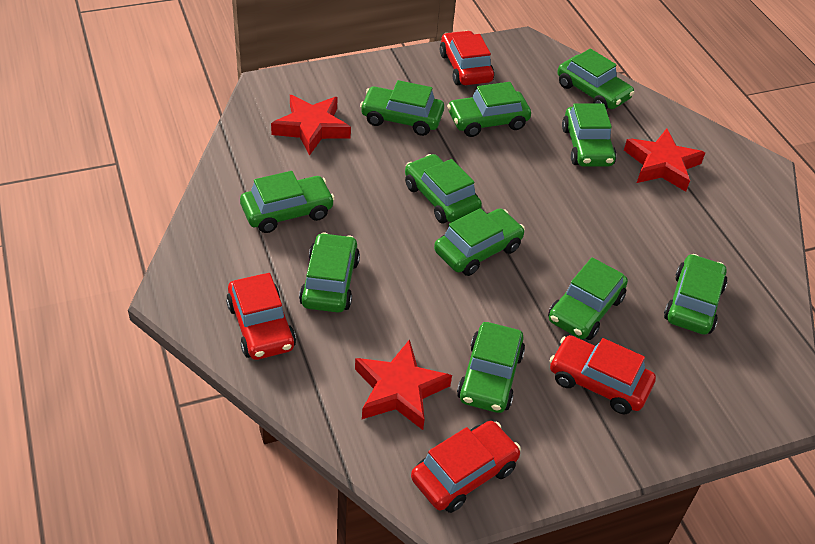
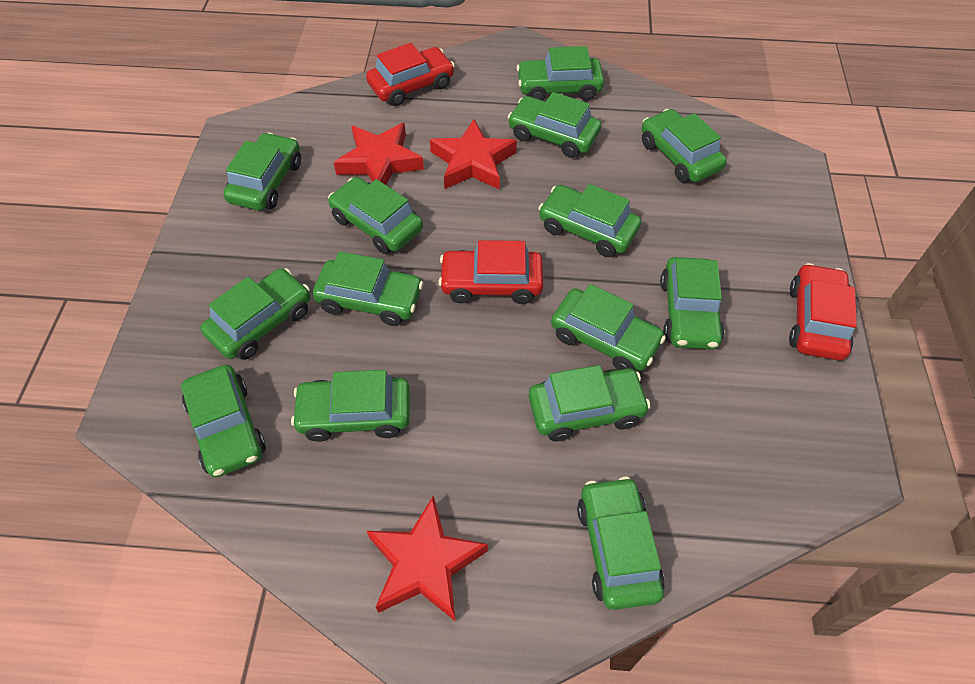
green car: [240,171,335,233] [299,232,360,312] [360,80,444,136] [405,154,482,223] [434,208,525,276] [447,82,531,137] [457,322,525,413] [548,257,628,340] [557,49,635,110] [562,103,617,167] [664,254,727,335] = 11 -> [181,365,266,477] [200,268,310,360] [223,132,301,210] [291,370,410,442] [313,251,423,326] [328,177,423,254] [508,92,602,158] [517,46,604,101] [529,365,650,442] [538,184,641,257] [551,284,666,371] [577,477,665,610] [642,109,727,183] [660,257,724,349] = 14
red car: [226,273,296,360] [411,421,521,513] [440,30,494,85] [550,335,656,414] = 4 -> [366,43,455,106] [438,240,543,304] [789,263,857,360] = 3

